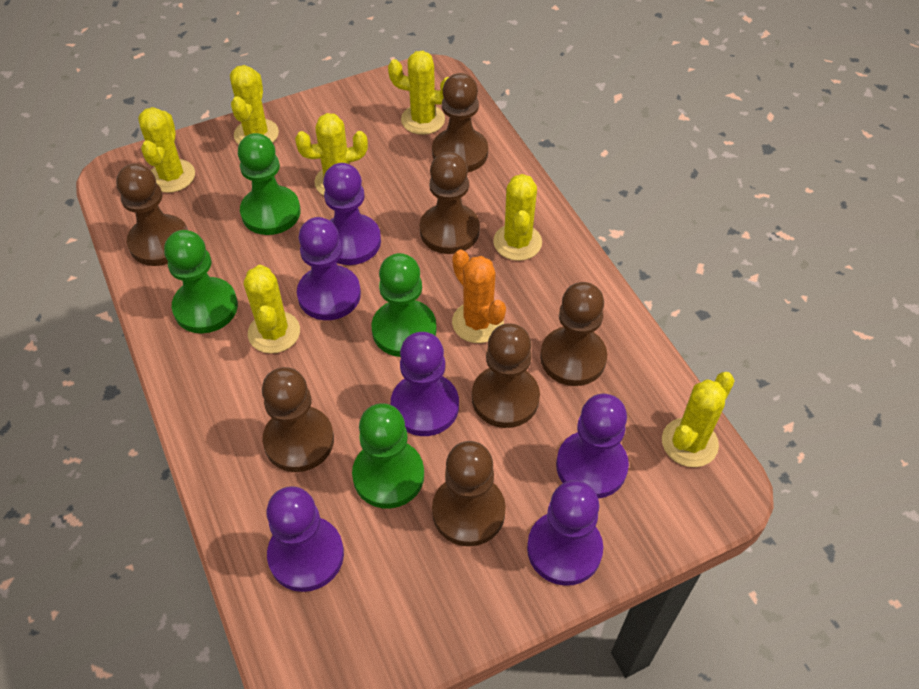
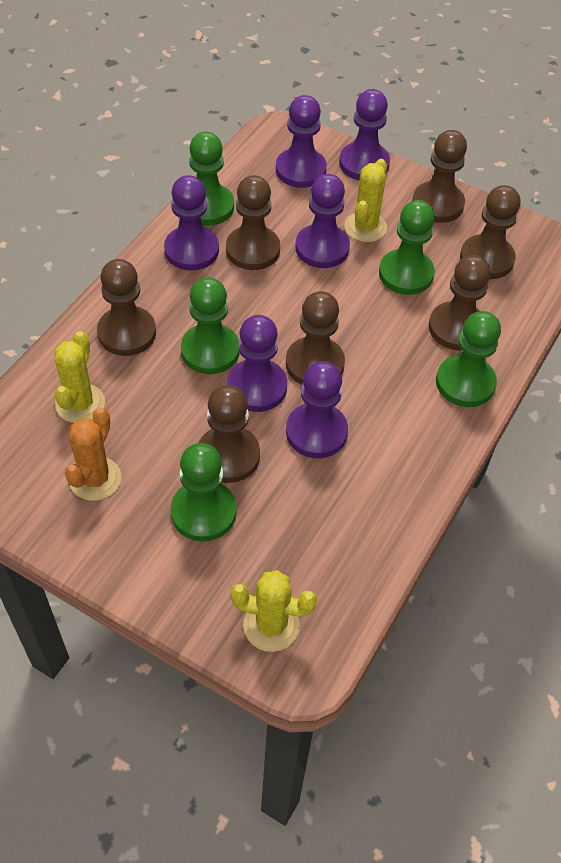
green pawn: [164,230,238,333] [238,133,300,235] [352,403,424,509] [371,253,437,357] = 4 -> [171,443,236,541] [181,277,239,374] [189,132,234,226] [379,200,435,295] [436,311,501,407] = 5
yellow cactus: [138,107,195,193] [230,65,279,144] [244,265,300,354] [295,113,368,195] [388,51,449,135] [493,174,542,261] [662,372,735,467] = 7 -> [55,331,105,423] [230,570,317,652] [344,159,387,242] = 3

